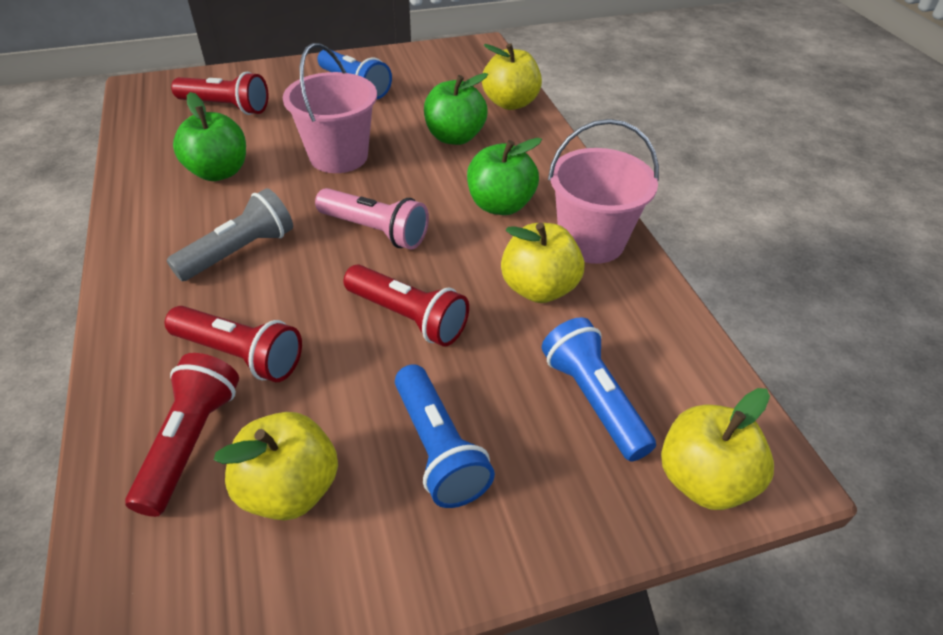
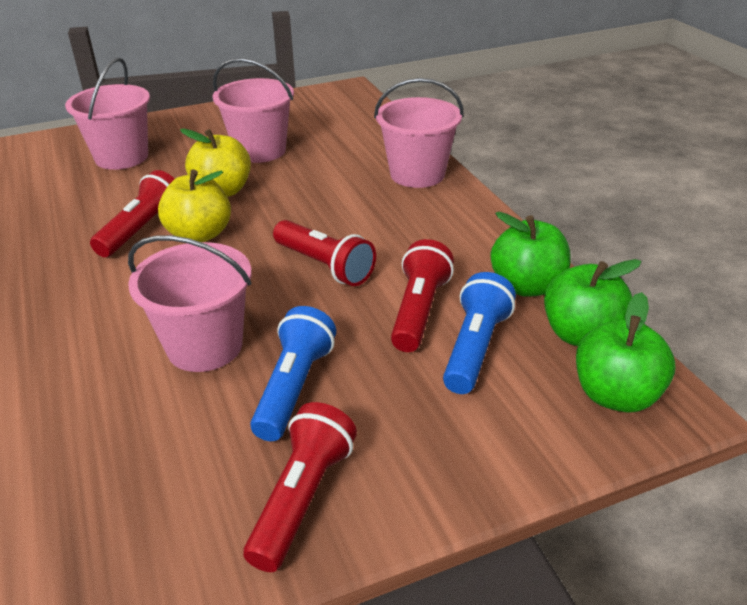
blue flashlight: [318,50,392,100] [395,364,495,508] [542,317,656,462] = 3 -> [250,306,336,441] [443,272,516,394] = 2
grey flashlight: [167,188,293,281] = 1 -> none = 0
pink bucket: [283,43,377,173] [548,119,659,264] = 2 -> [65,58,150,170] [128,235,252,372] [213,58,294,163] [374,78,464,188] = 4
pink flashlight: [315,188,429,250] = 1 -> none = 0
yellow apple: [214,412,338,521] [482,43,542,110] [501,223,585,303] [661,388,774,510] = 4 -> [158,169,231,242] [180,129,251,197] = 2

